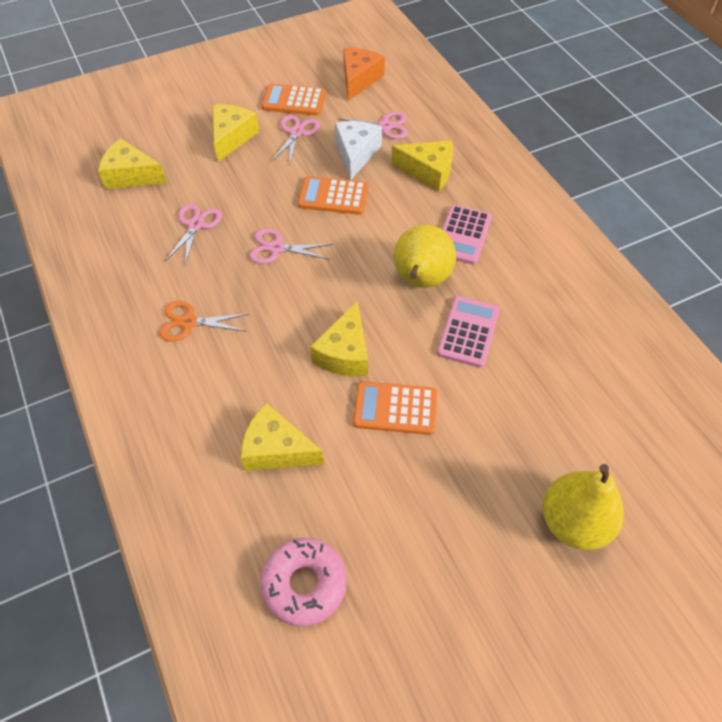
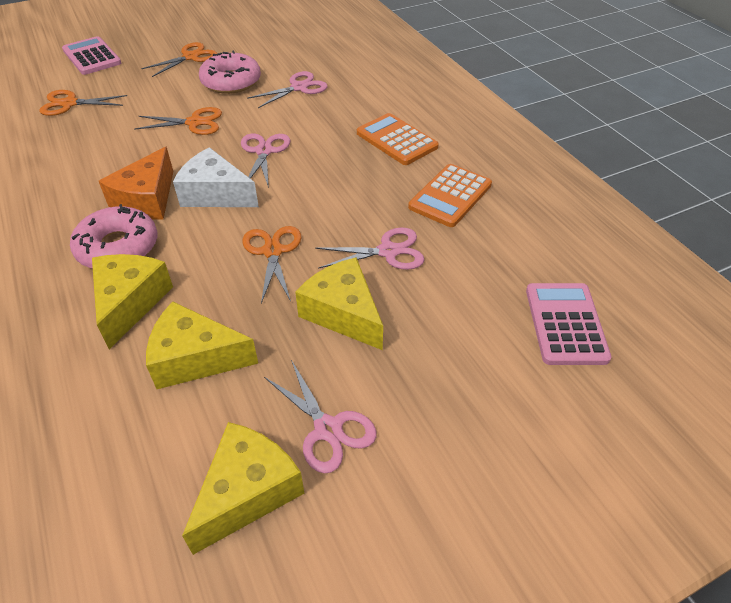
orange calculator: [262,83,326,116] [298,176,368,215] [353,381,437,435] = 3 -> [357,113,439,165] [408,164,492,227] = 2
orange scissors: [159,301,248,341] = 1 -> [39,90,127,116] [134,107,222,135] [141,42,217,77] [243,226,301,304] = 4
pink donut: [260,538,347,626] = 1 -> [70,204,157,269] [199,50,261,94] = 2
yellow cheese: [98,138,167,189] [213,104,259,162] [240,403,324,471] [310,301,368,376] [391,140,453,191] = 5 -> [92,254,173,349] [146,301,258,389] [182,422,304,555] [295,257,383,350] = 4
yellow pear: [393,225,456,288] [542,464,624,550] = 2 -> none = 0

